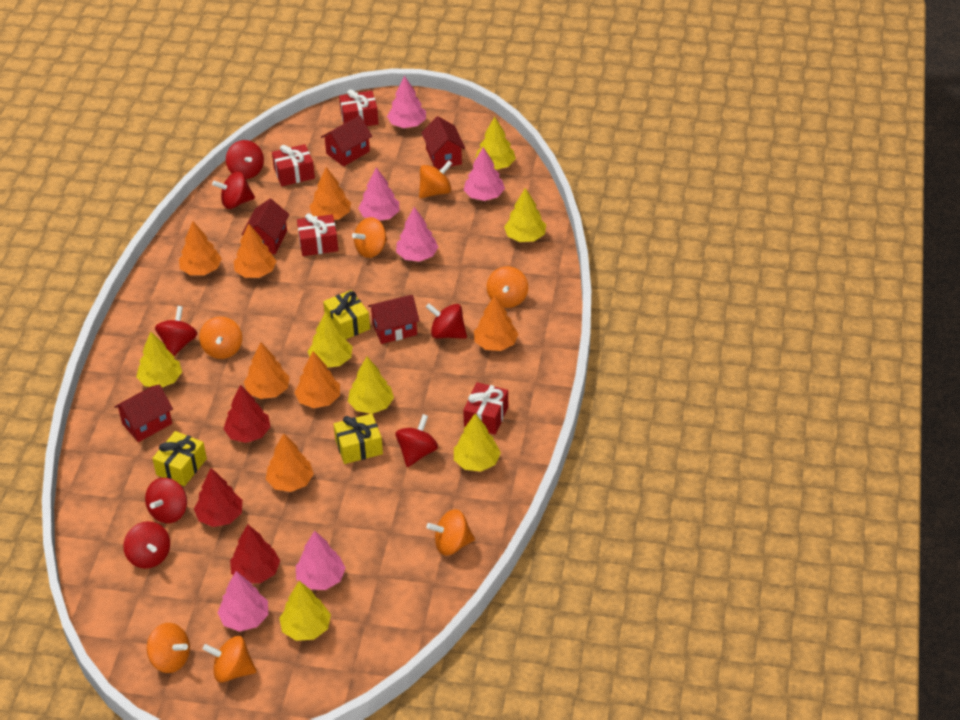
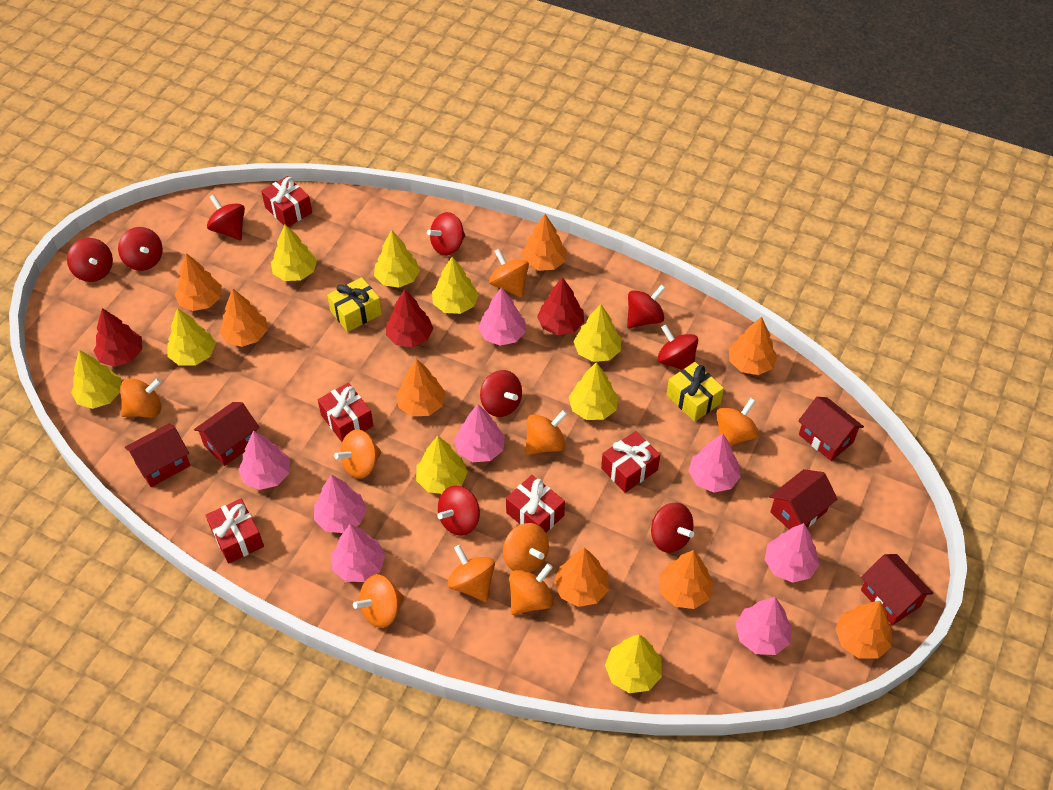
orange spinning top: [147,623,190,673] [199,317,242,359] [202,636,257,683] [352,217,387,258] [419,160,453,198] [426,509,475,556] [487,266,528,308] = 7 -> [120,378,162,417] [334,429,381,479] [353,574,404,628] [448,545,495,602] [489,249,529,298] [503,523,549,572] [509,563,554,615] [525,410,567,455] [716,398,759,446] = 9
orange tree: [179,221,222,275] [234,224,276,278] [244,342,290,399] [266,433,314,492] [294,351,340,408] [309,167,351,220] [474,295,518,351] = 7 -> [175,253,222,311] [219,288,267,347] [396,358,446,416] [521,214,567,271] [554,548,609,607] [659,550,714,609] [729,317,777,375] [835,601,892,659] = 8
pink tree: [217,571,268,632] [296,531,346,590] [358,167,399,221] [387,76,426,128] [396,207,438,262] [464,147,505,201] = 6 -> [238,431,290,490] [314,475,367,533] [331,524,385,582] [454,404,505,462] [478,287,526,346] [688,434,741,493] [735,597,792,655] [765,523,820,583] = 8
red gift: [272,144,315,186] [297,213,338,256] [339,89,379,126] [463,382,508,435] = 4 -> [205,499,264,564] [261,176,312,227] [318,383,373,442] [506,475,565,532] [601,431,660,493] = 5
red spinning top: [123,521,170,569] [145,478,187,523] [155,306,197,356] [212,171,255,209] [226,140,264,179] [395,414,438,467] [426,303,467,339] = 7 -> [67,238,113,282] [118,227,163,271] [207,194,245,240] [427,212,465,256] [437,485,480,536] [480,370,522,417] [627,284,666,329] [651,502,694,553] [657,325,698,370] = 9
yellow gift: [152,431,207,486] [323,290,370,339] [334,414,383,464] = 3 -> [327,277,382,332] [666,362,724,422] = 2
yellow tree: [136,332,182,387] [279,581,331,641] [308,312,353,368] [348,357,394,414] [454,414,501,472] [475,117,516,170] [504,188,546,242] = 7 -> [71,350,121,409] [167,308,216,365] [271,224,317,281] [374,230,420,288] [416,436,468,494] [432,257,479,314] [569,362,618,420] [573,304,621,362] [605,635,662,693] = 9

